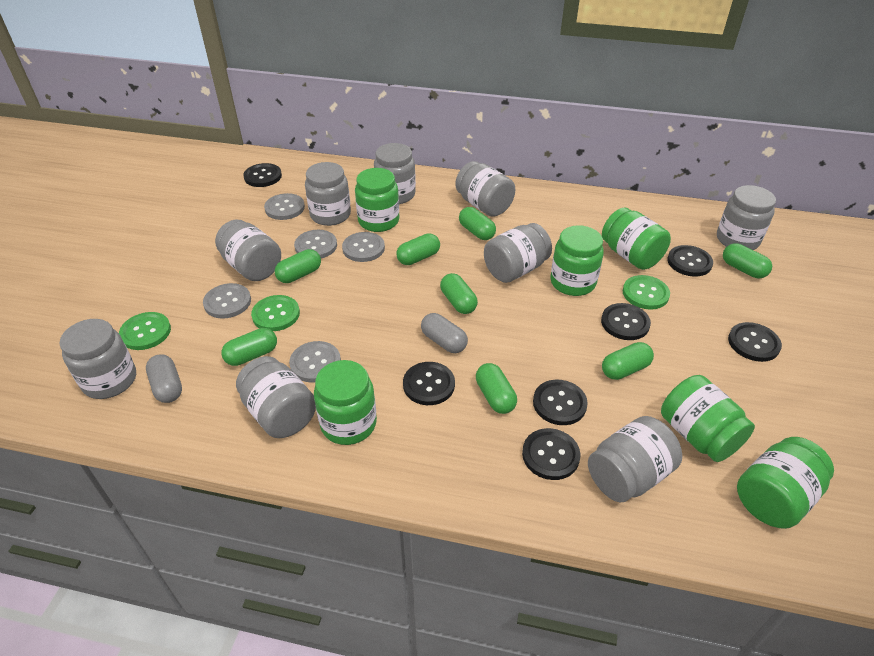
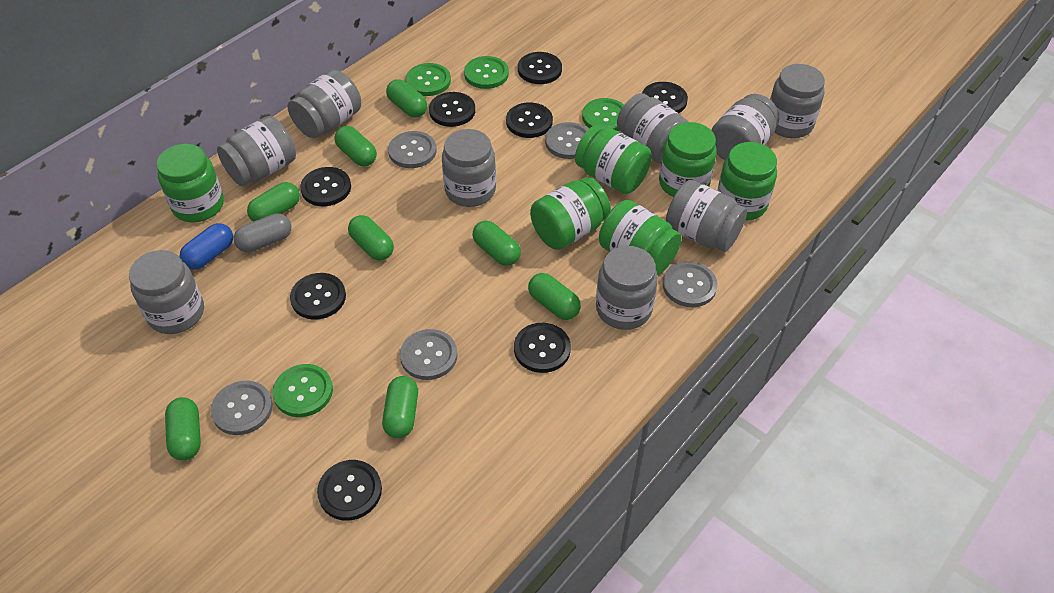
black button: [243,163,282,187] [403,362,455,405] [522,428,581,480] [533,380,588,425] [601,303,651,340] [667,245,713,277] [728,322,782,362] = 7 -> [290,273,346,320] [300,167,351,206] [317,460,382,521] [429,92,475,127] [506,102,553,138] [514,323,571,373] [518,52,562,84] [642,82,688,113] = 8
blue capsule: none = 0 -> [180,223,233,270] = 1
green button: [119,312,171,350] [251,295,300,331] [623,275,670,310] = 3 -> [272,364,333,417] [406,63,451,96] [464,56,509,89] [582,98,624,131] = 4
grey capsule: [146,354,182,403] [421,313,468,353] = 2 -> [234,213,291,252] = 1

